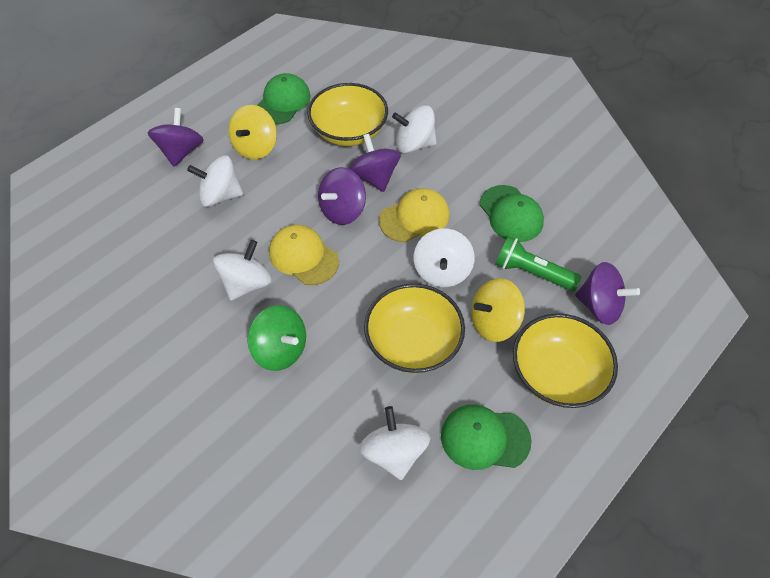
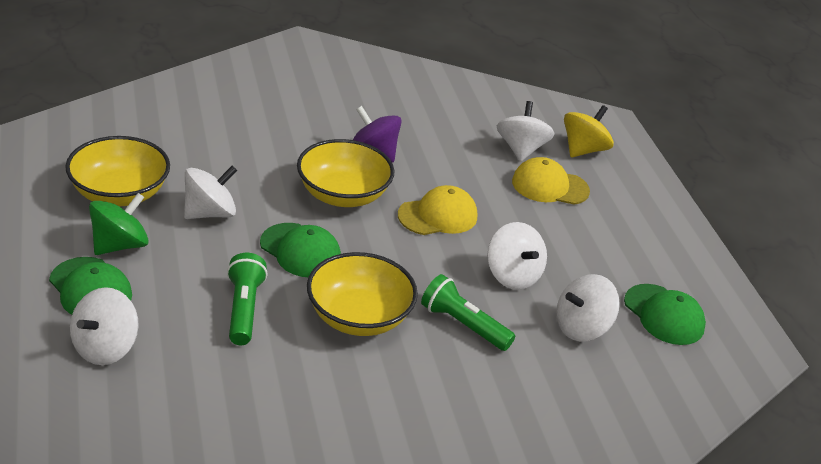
green flashlight: [495,236,581,291] = 1 -> [227,253,268,345] [421,274,515,351] = 2
purple spinning top: [148,108,203,167] [318,167,366,225] [349,134,401,192] [575,262,640,325] = 4 -> [353,106,402,162] = 1
yellow spinning top: [229,105,277,160] [471,278,525,342] = 2 -> [564,105,614,157] = 1

